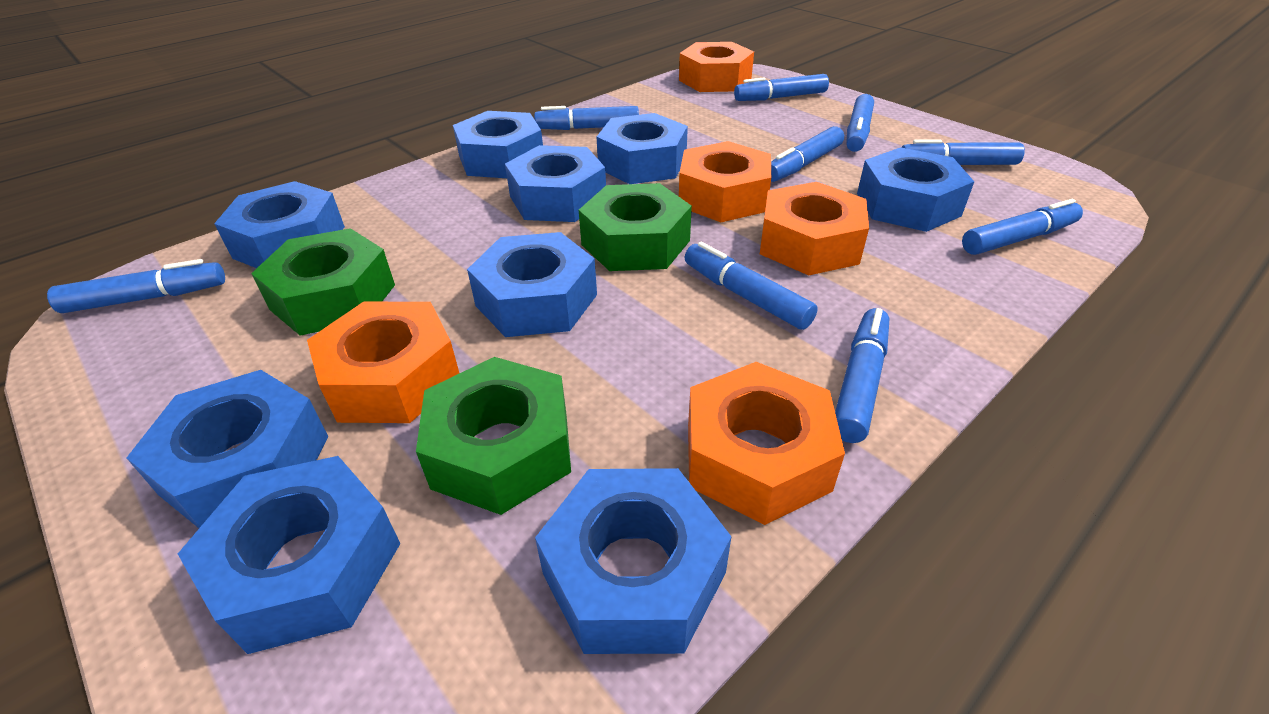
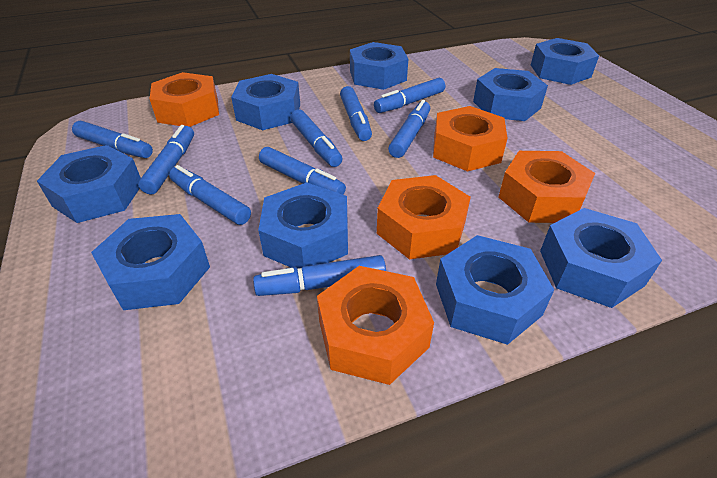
green nut: [251,228,395,336] [416,357,571,515] [579,183,692,271] = 3 -> none = 0

